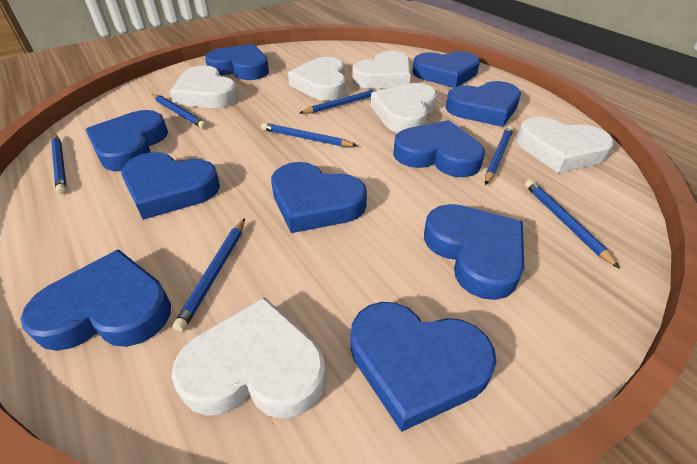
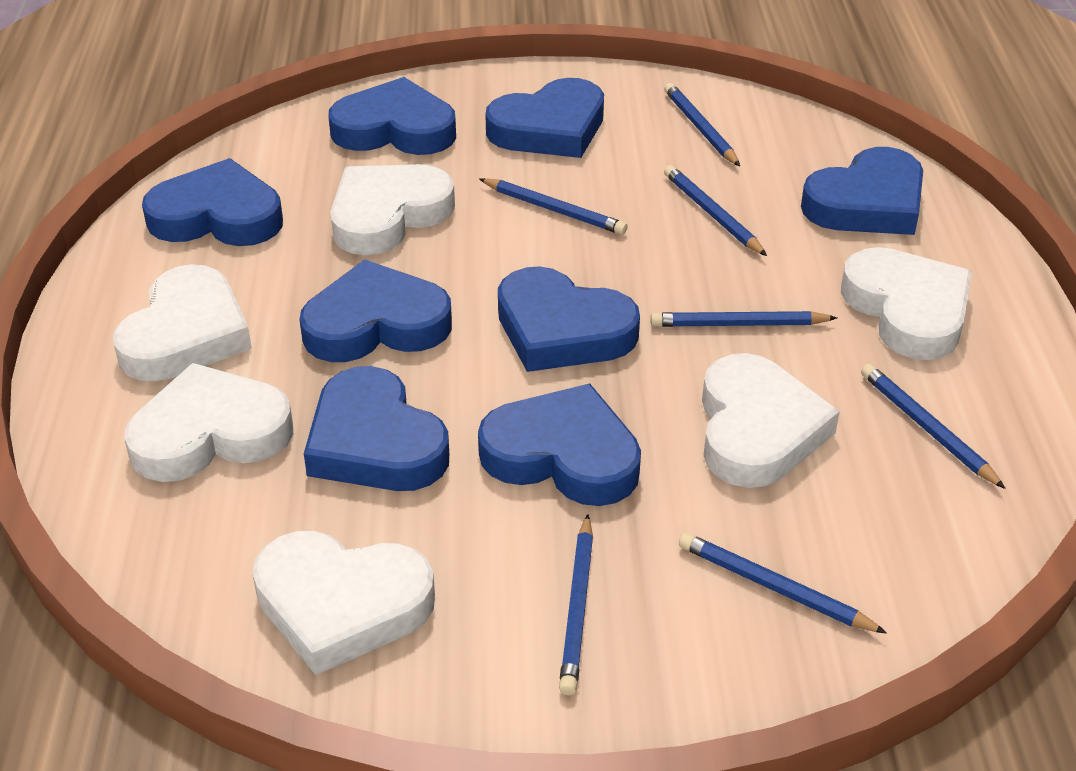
blue heart: [21,249,171,351] [85,110,168,171] [121,152,220,220] [205,44,269,80] [271,162,367,233] [350,302,497,432] [393,120,485,177] [413,51,480,88] [424,204,524,300] [446,81,521,127] = 10 -> [142,158,283,246] [300,260,452,362] [304,366,449,491] [328,77,456,155] [478,384,641,506] [485,78,604,158] [498,266,640,372] [801,147,923,235] = 8

